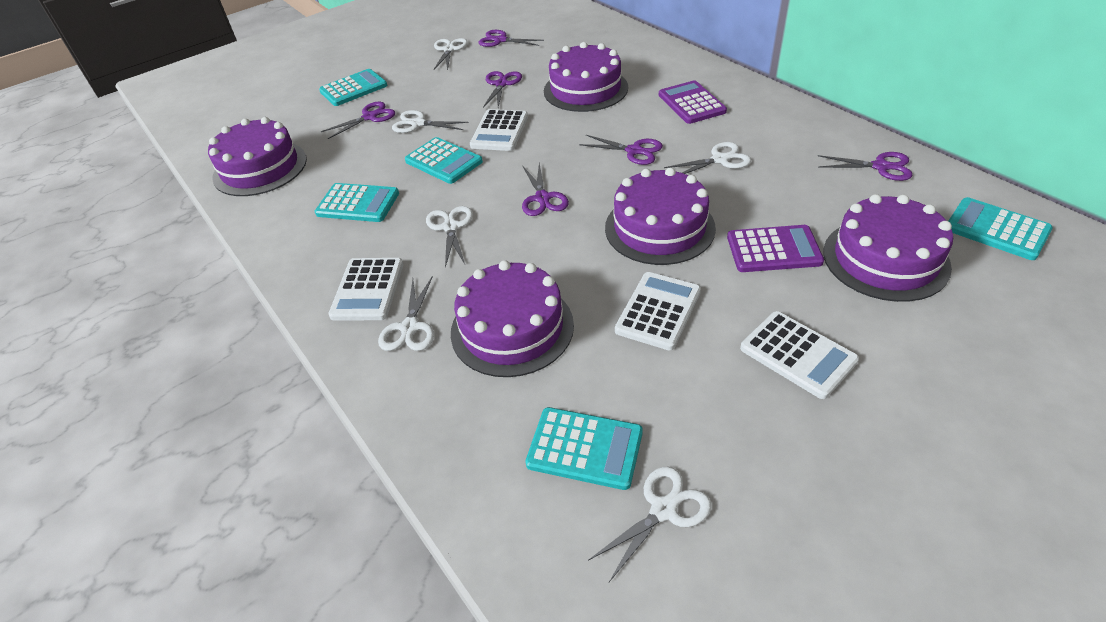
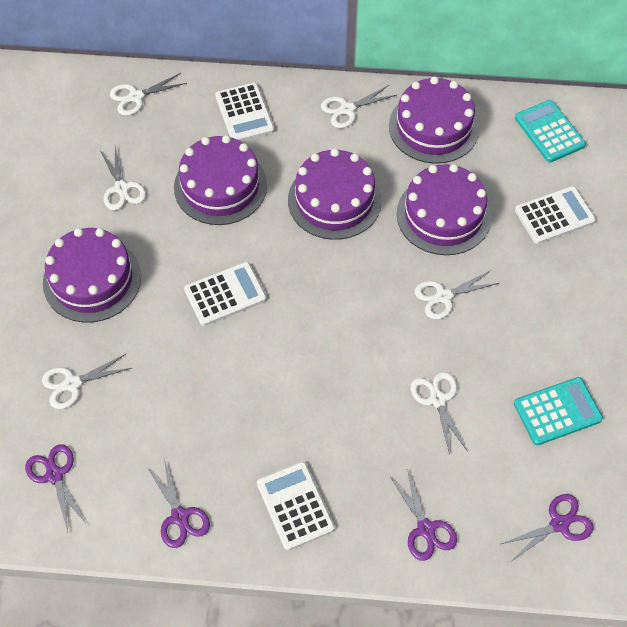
purple calculator: [659,80,727,124] [727,225,824,272] = 2 -> none = 0
purple scissors: [321,102,395,139] [479,30,544,47] [483,71,522,107] [522,163,569,216] [579,135,663,165] [818,152,913,181] = 6 -> [25,445,87,532] [147,459,210,548] [390,469,457,561] [501,494,594,561] = 4
turquoise calculator: [315,183,399,222] [319,69,387,106] [405,137,483,184] [525,407,643,490] [949,197,1053,260] = 5 -> [514,377,603,445] [515,100,586,162] = 2

